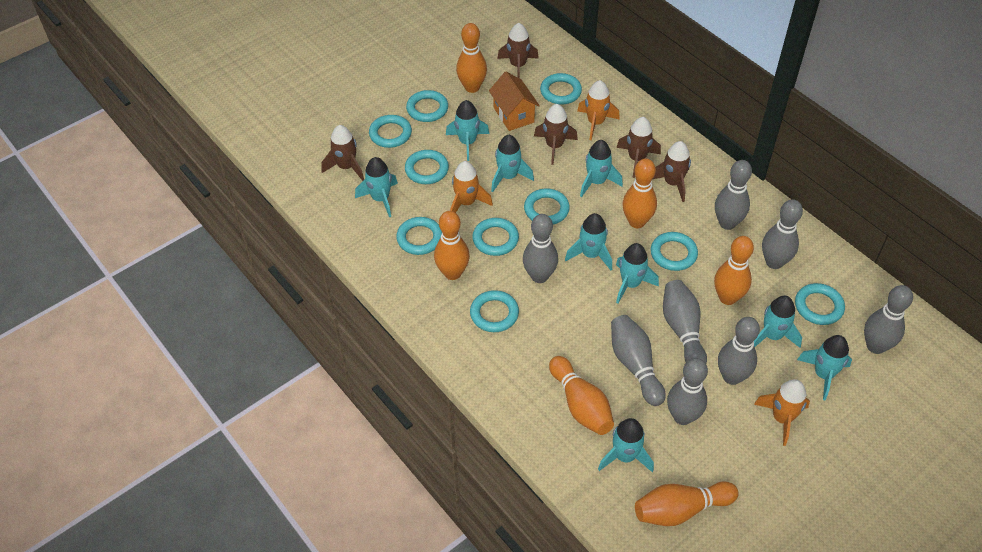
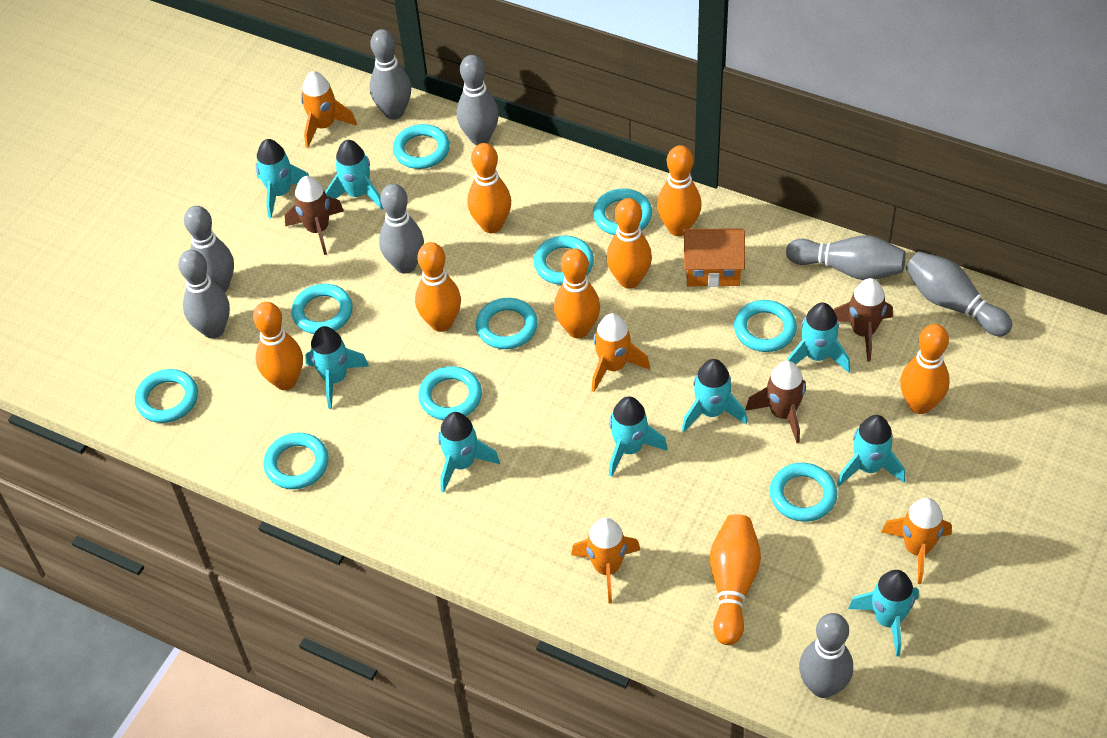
brown rocket: [321,125,364,181] [497,23,539,79] [534,104,578,165] [616,117,661,178] [653,141,691,202] = 5 -> [285,176,344,255] [745,361,806,443] [833,278,893,362] = 3
orange bowling pin: [434,211,470,280] [456,23,487,93] [549,356,614,435] [622,158,657,228] [635,481,739,526] [714,236,754,305] = 6 -> [253,302,303,390] [415,242,461,332] [468,143,511,233] [554,248,600,338] [607,198,652,289] [657,145,702,236] [710,514,761,645] [900,324,950,414] = 8
orange rocket: [450,161,493,213] [577,80,620,140] [754,379,810,446] = 3 -> [301,71,357,148] [571,518,640,604] [592,313,650,392] [881,498,952,584] = 4

